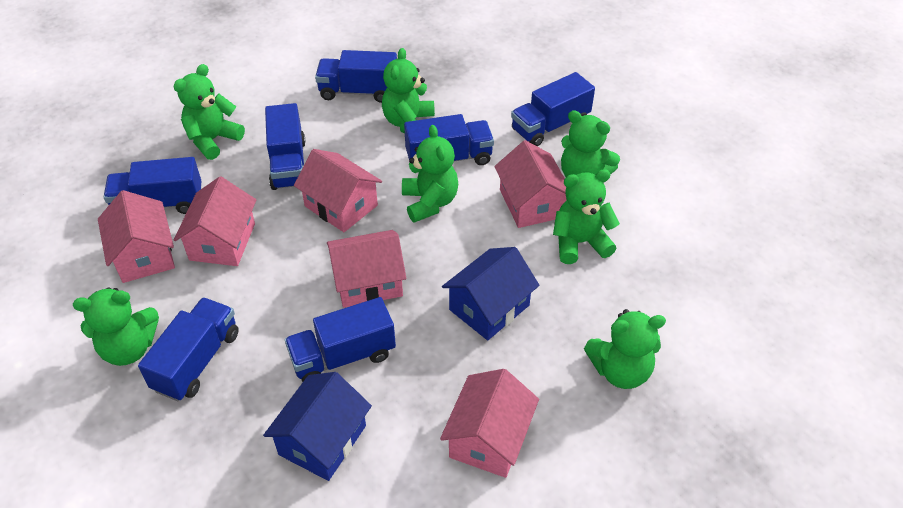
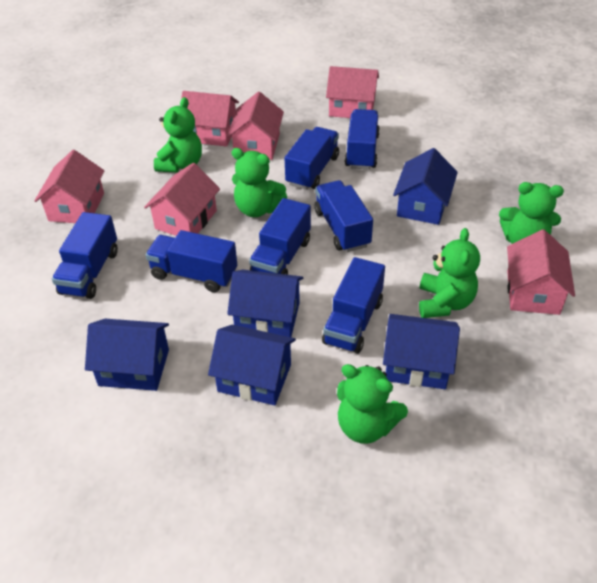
blue house: [263,372,372,481] [442,247,540,340] = 2 -> [85,319,169,391] [208,325,296,406] [227,270,303,337] [383,314,460,389] [393,148,458,225] = 5
green teddy bear: [73,287,159,366] [173,64,245,160] [382,48,435,133] [402,125,458,223] [553,169,620,264] [561,110,620,177] [584,309,666,389] = 7 -> [154,97,202,172] [232,148,287,217] [337,364,408,444] [419,228,480,318] [499,182,564,244] = 5

